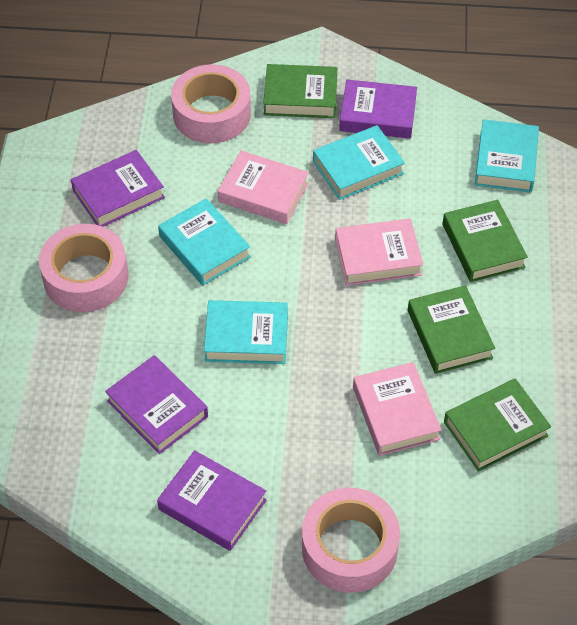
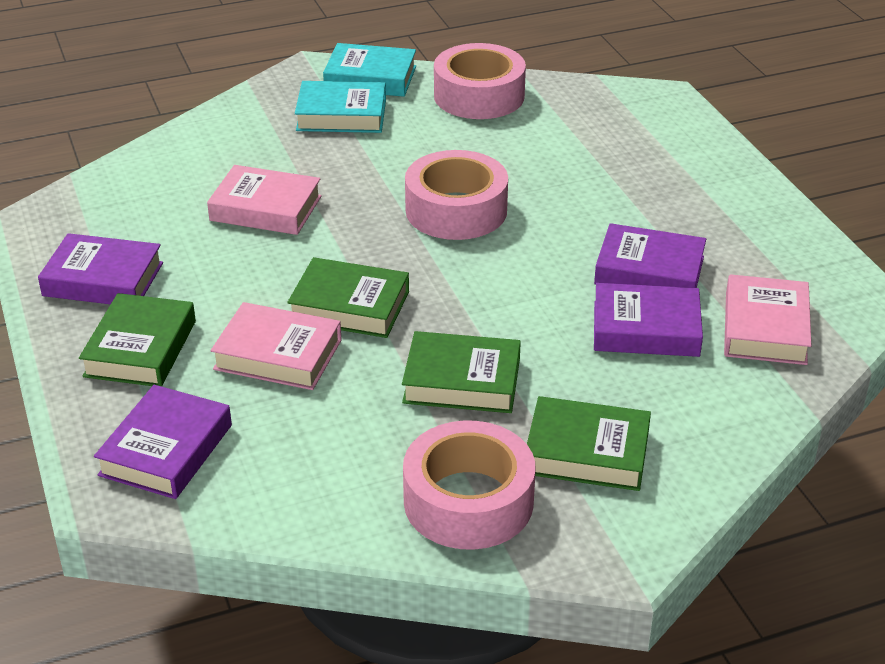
turquoise book: [158,198,251,285] [204,300,288,364] [313,125,405,200] [475,119,539,192] = 4 -> [295,81,386,133] [323,43,416,97] = 2

